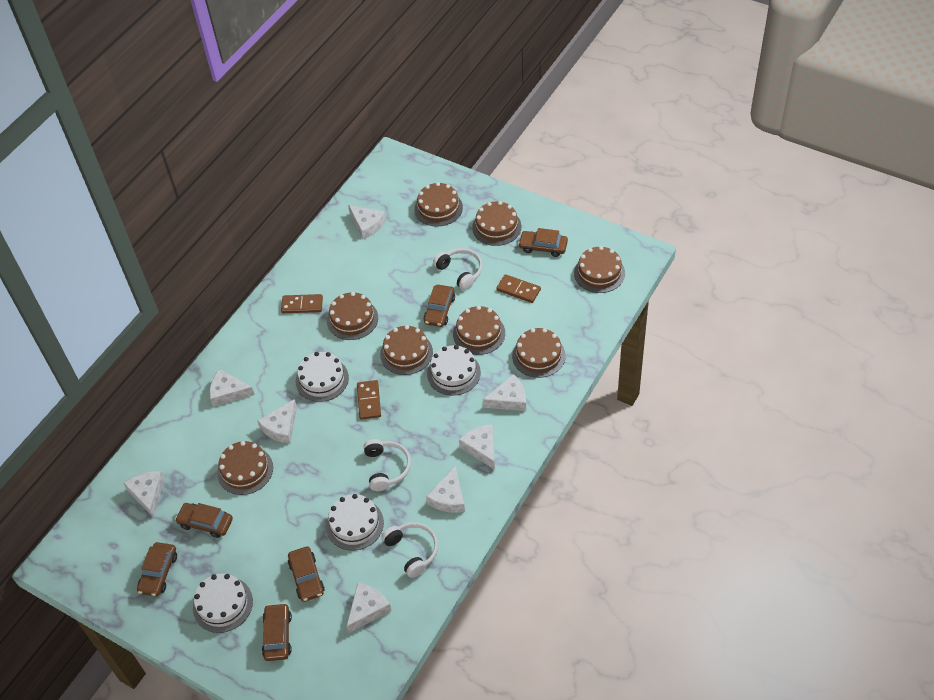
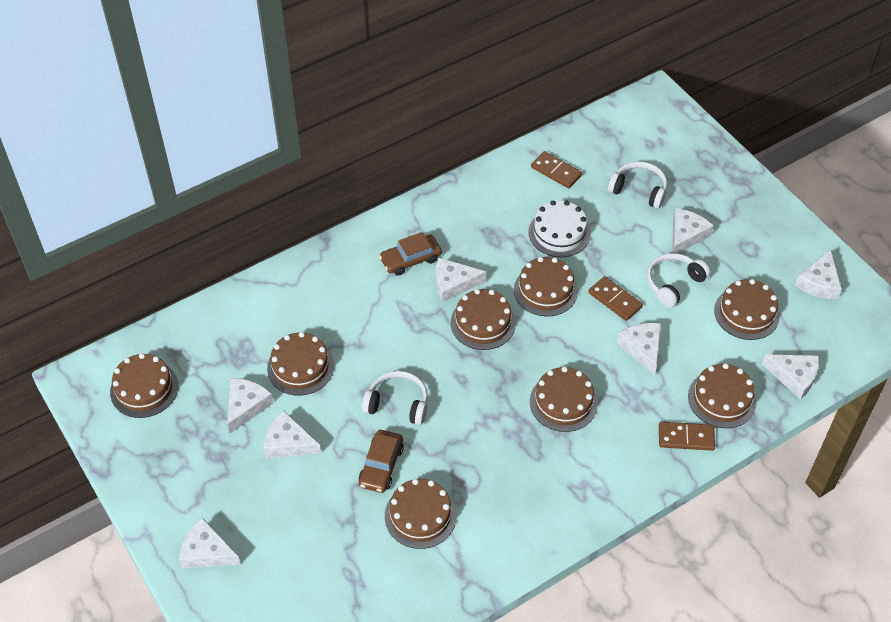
brown car: [137,542,177,596] [175,503,233,538] [262,603,292,661] [288,546,325,602] [423,285,455,327] [518,228,568,257] = 6 -> [359,430,404,493] [379,232,442,276] = 2
white cake: [193,573,253,633] [296,352,349,402] [326,494,384,551] [427,345,481,396] = 4 -> [528,201,591,257] = 1

